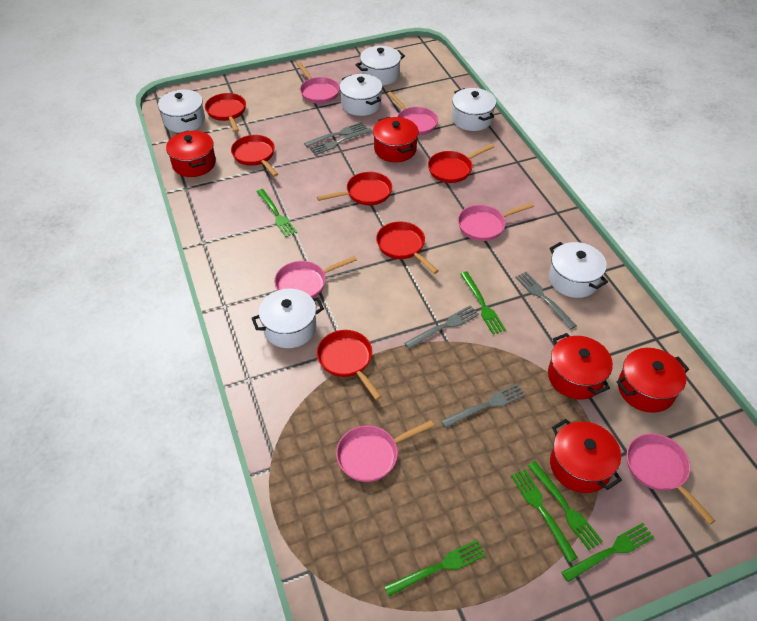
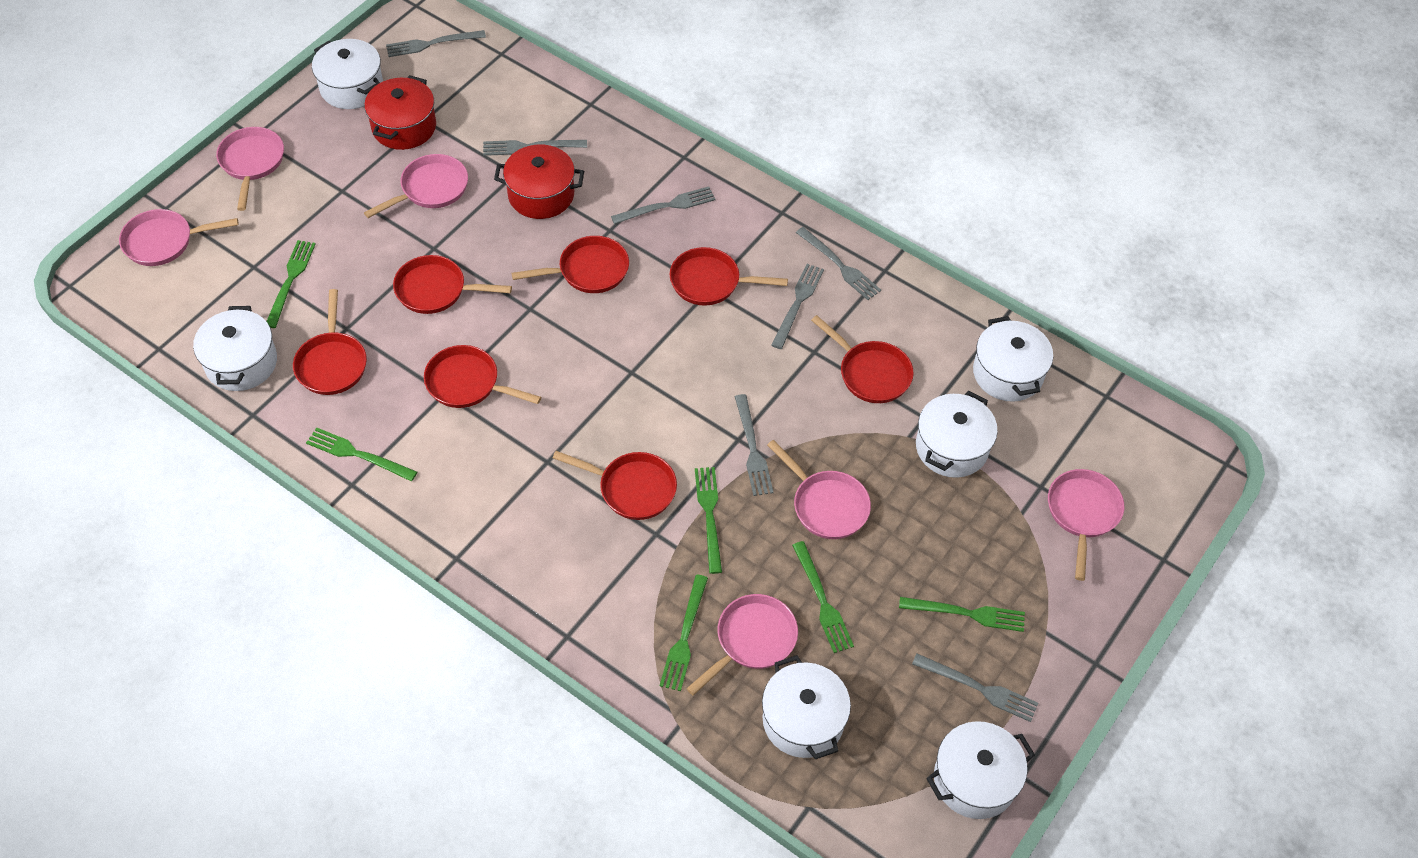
grey fork: [304,122,367,147] [310,128,373,155] [404,305,479,349] [441,384,525,428] [515,272,577,329] = 5 -> [386,30,486,57] [483,140,587,156] [611,186,715,224] [735,394,774,496] [771,264,824,349] [796,227,881,300] [912,654,1038,722] = 7
red pan: [205,93,246,132] [231,135,278,177] [317,172,392,205] [317,330,382,400] [376,222,439,274] [428,144,495,183] = 6 -> [293,289,367,395] [393,255,512,314] [424,345,541,408] [511,236,629,293] [553,451,677,520] [670,247,788,306] [811,315,914,403] = 7
red pot: [166,130,216,177] [373,117,419,162] [548,333,613,400] [550,419,622,493] [617,348,689,413] = 5 -> [364,75,436,150] [494,145,584,219] = 2

